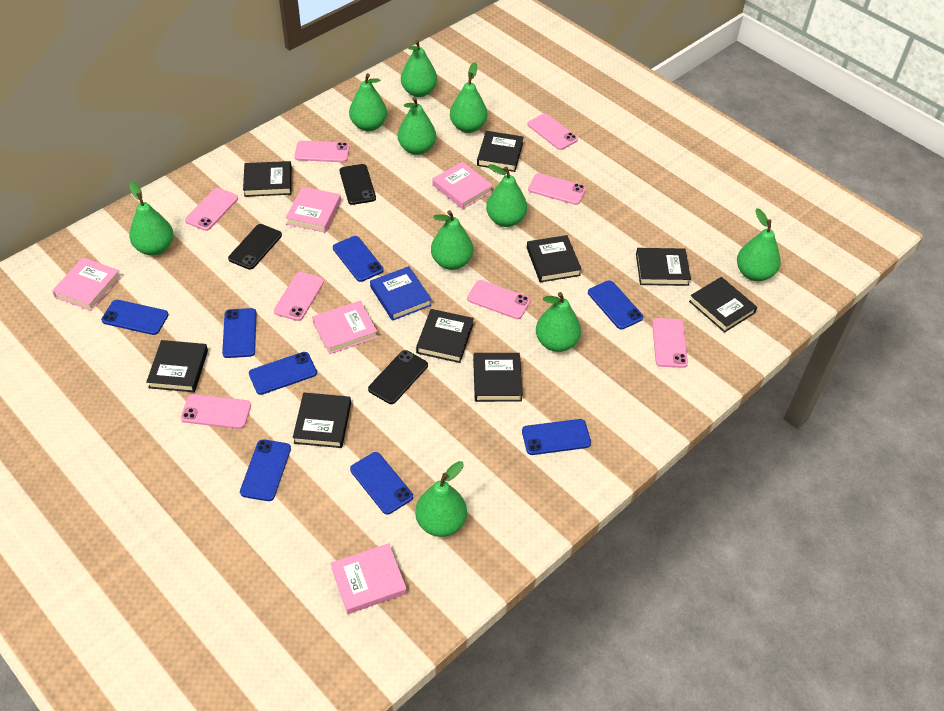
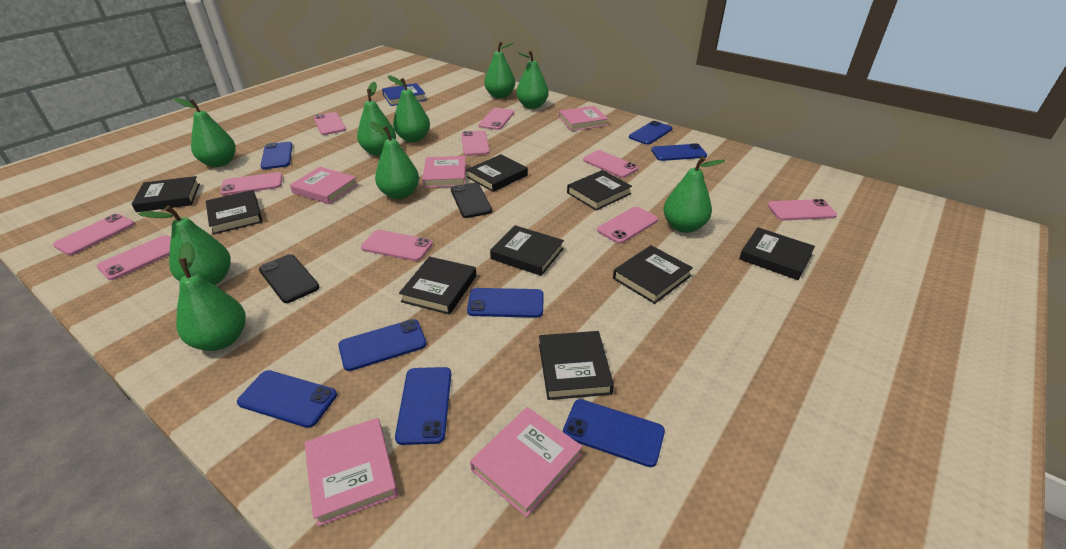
black phone: [228,224,282,270] [340,164,376,205] [368,350,428,404] = 3 -> [259,254,319,303] [451,183,492,218] = 2
green pear: [129,181,174,256] [349,73,387,131] [398,97,436,155] [401,40,437,97] [415,461,467,537] [431,210,473,270] [450,62,488,133] [486,164,527,227] [536,292,581,352] [737,208,781,281] = 10 -> [138,205,231,285] [174,98,236,167] [176,241,246,351] [357,82,396,156] [370,122,419,199] [388,75,430,142] [484,42,515,98] [517,50,549,109] [663,156,725,233] = 9
pink phone: [181,394,251,429] [185,188,238,231] [274,272,324,321] [294,141,350,162] [467,280,530,319] [527,113,578,150] [528,173,586,205] [652,318,688,368] = 8 -> [53,214,135,255] [97,235,171,280] [220,172,283,195] [314,112,346,135] [361,230,432,261] [461,131,490,156] [479,108,514,130] [583,150,638,178] [597,207,658,244] [768,199,837,220] = 10

